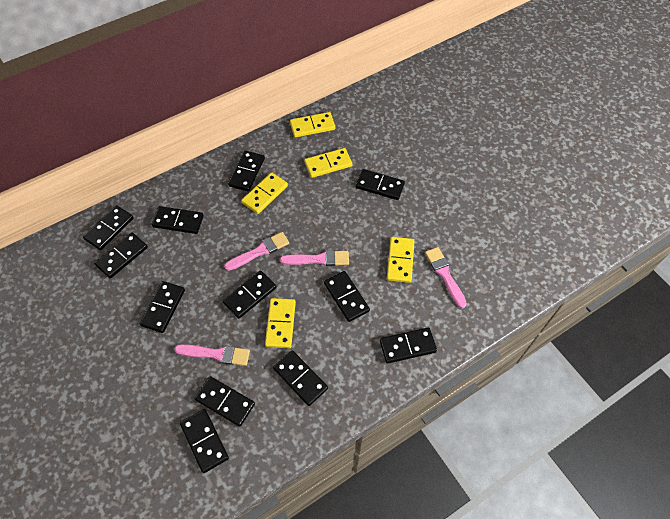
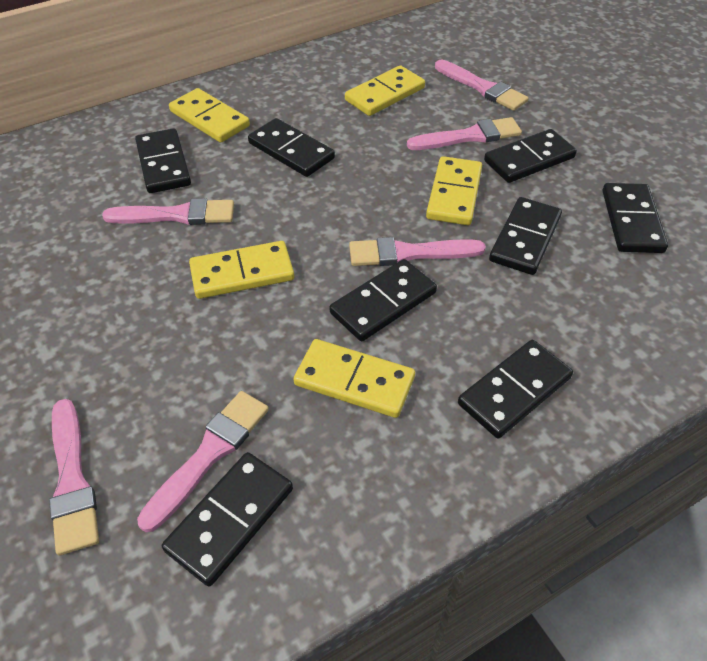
black domino: [83,205,134,250] [94,232,148,278] [140,281,185,333] [152,206,204,234] [180,409,229,473] [195,376,255,427] [223,271,276,319] [228,151,265,191] [273,350,328,406] [324,271,370,322] [356,169,405,200] [380,328,437,364] = 12 -> [135,128,191,193] [162,452,293,586] [248,118,335,177] [330,259,437,341] [458,340,573,438] [484,129,577,183] [489,197,562,275] [603,183,668,253] = 8
pink brush: [174,344,250,366] [224,232,289,271] [280,250,349,266] [425,247,467,309] = 4 -> [49,399,99,555] [102,198,234,225] [137,391,269,532] [349,237,486,266] [407,117,522,150] [435,60,529,111] = 6

